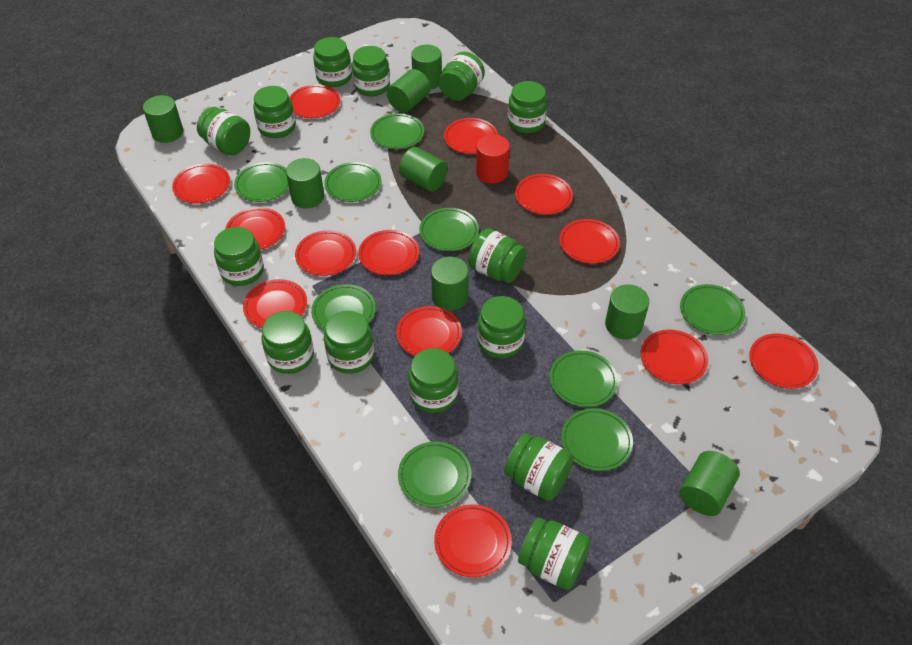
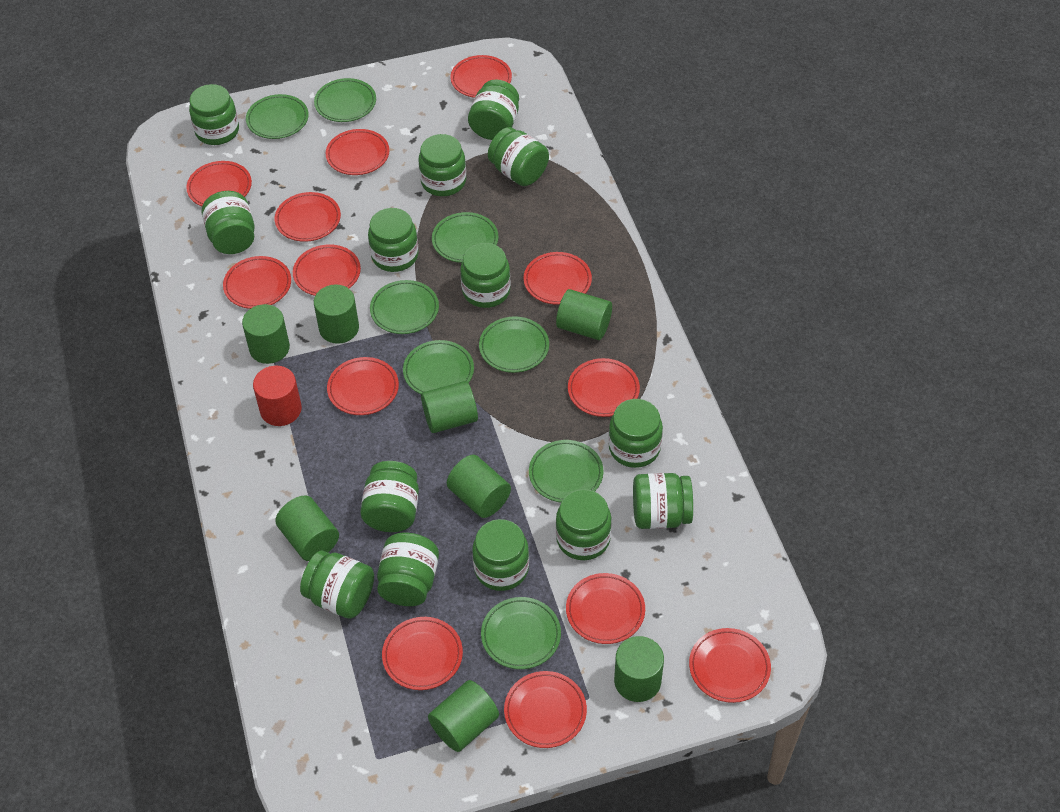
green plate: [234,162,289,202] [311,284,376,331] [324,162,381,202] [370,113,424,149] [398,442,471,508] [419,208,479,251] [549,350,618,407] [561,408,633,471] [680,284,745,335] = 9 -> [246,94,309,139] [314,78,376,122] [370,280,439,334] [403,340,474,394] [432,212,498,263] [479,316,549,373] [481,597,561,669] [529,440,604,502] = 8

